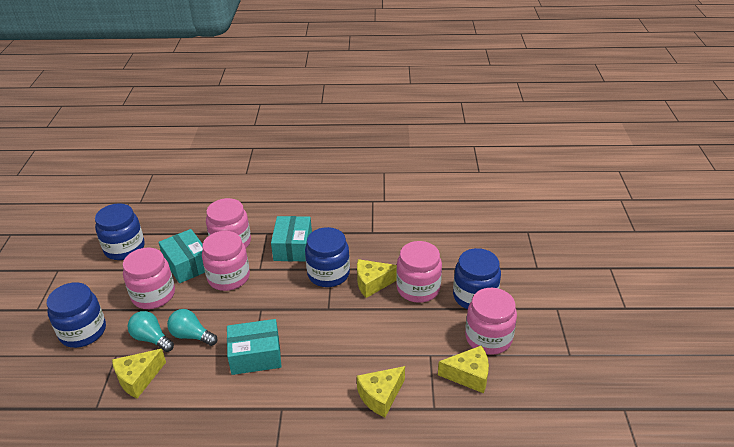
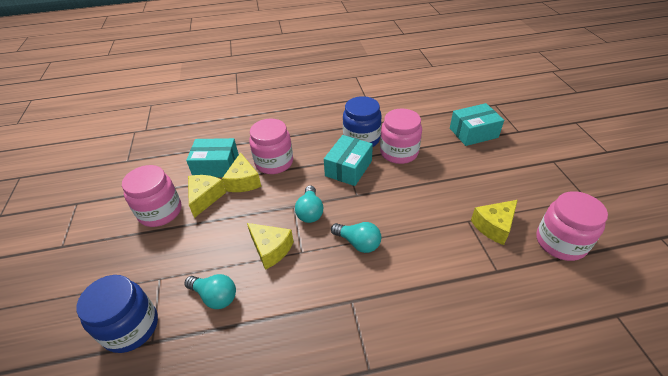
blue jar: [46,282,106,348] [95,203,145,260] [305,227,350,287] [453,248,501,309] = 4 -> [76,275,158,353] [343,96,382,147] = 2
pink jar: [123,247,175,309] [202,231,250,291] [206,198,251,248] [396,241,442,303] [465,288,517,355] = 5 -> [122,165,181,227] [249,119,293,174] [380,108,422,164] [536,191,608,261] = 4
turquoise light bulb: [128,311,174,352] [167,309,217,346] = 2 -> [184,274,236,309] [295,185,323,223] [331,222,381,253] = 3

